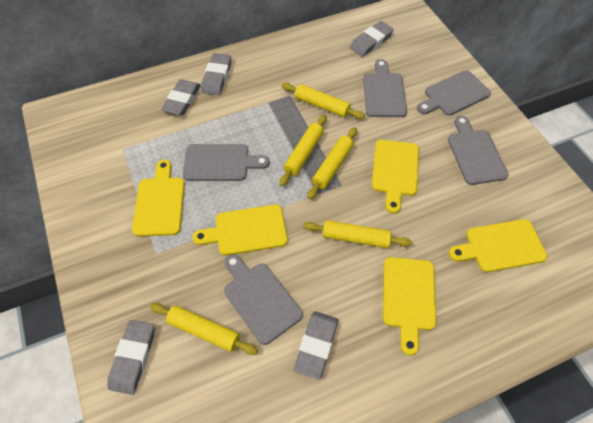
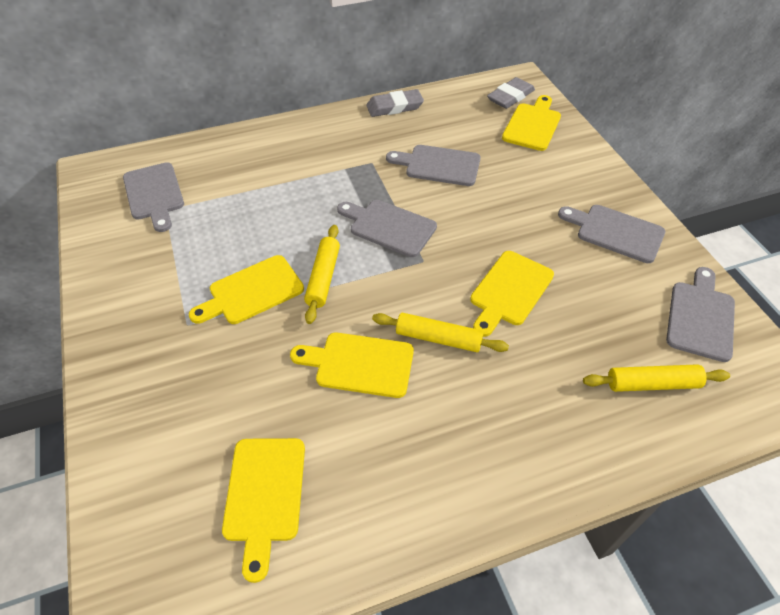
grey eraser: [107,320,154,395] [161,79,201,116] [201,53,231,95] [294,311,338,380] [350,21,394,57] = 5 -> [366,89,424,117] [487,77,535,109] = 2
yellow rolling pin: [150,303,258,355] [279,114,327,186] [282,83,365,119] [303,220,412,248] [307,127,357,200] = 5 -> [304,225,340,324] [372,313,509,352] [583,364,730,392] = 3

